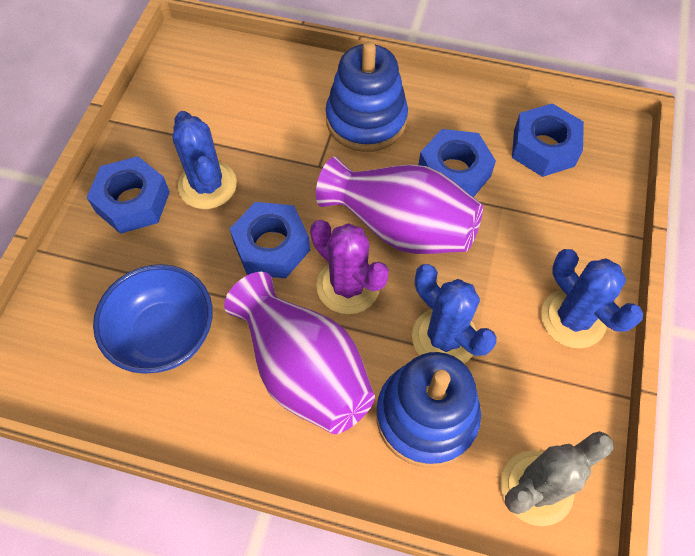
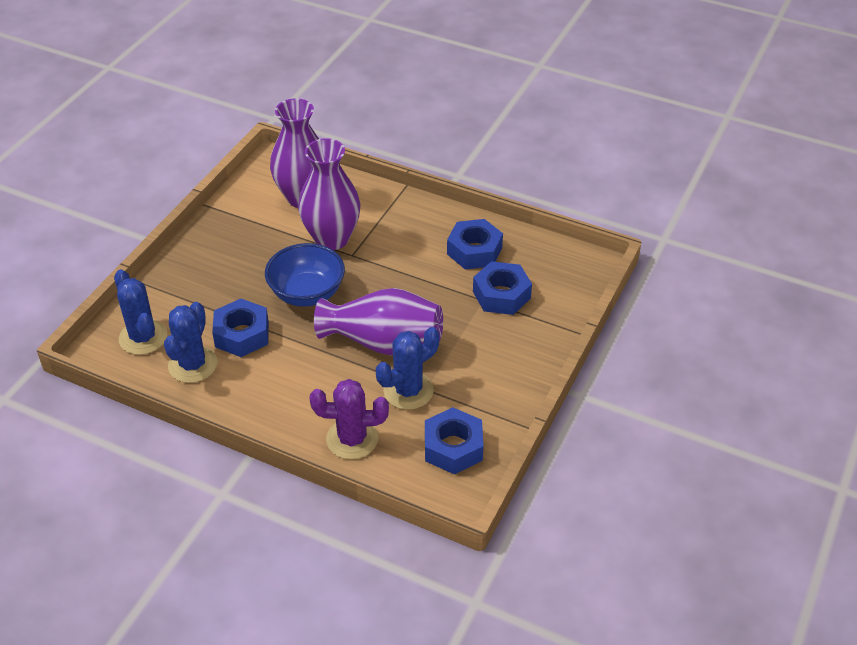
blue stacking toy: [326,41,408,152] [376,352,481,467] = 2 -> none = 0
grey cactus: [501,431,614,526] = 1 -> none = 0
purple vase: [224,272,375,434] [316,157,483,254] = 2 -> [270,98,319,208] [298,138,361,250] [314,288,443,355] = 3

